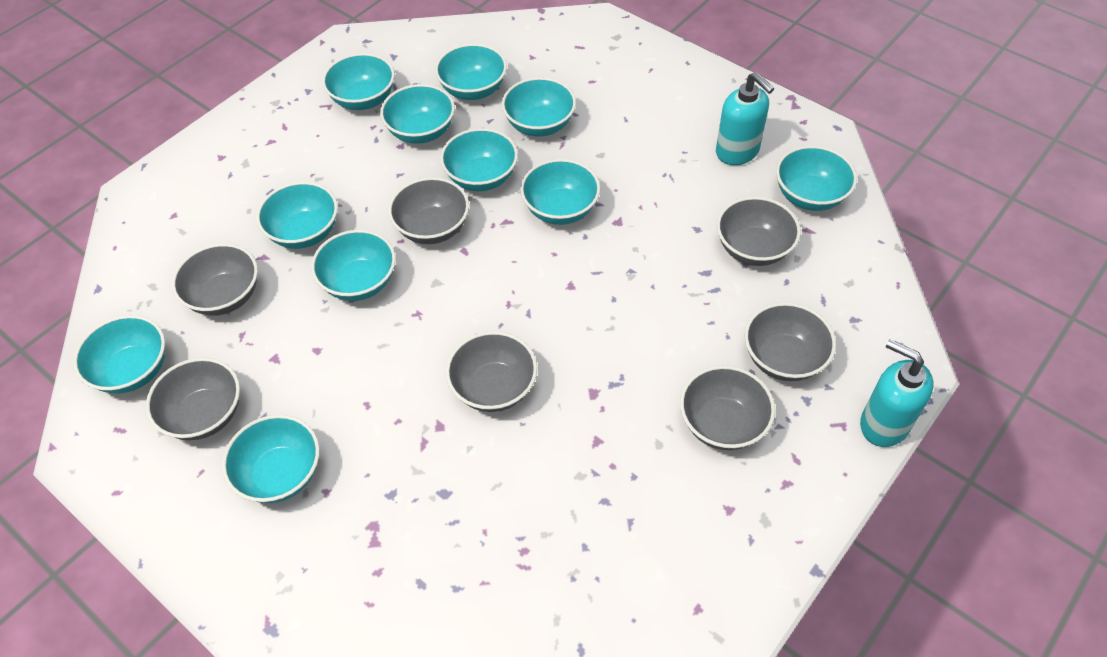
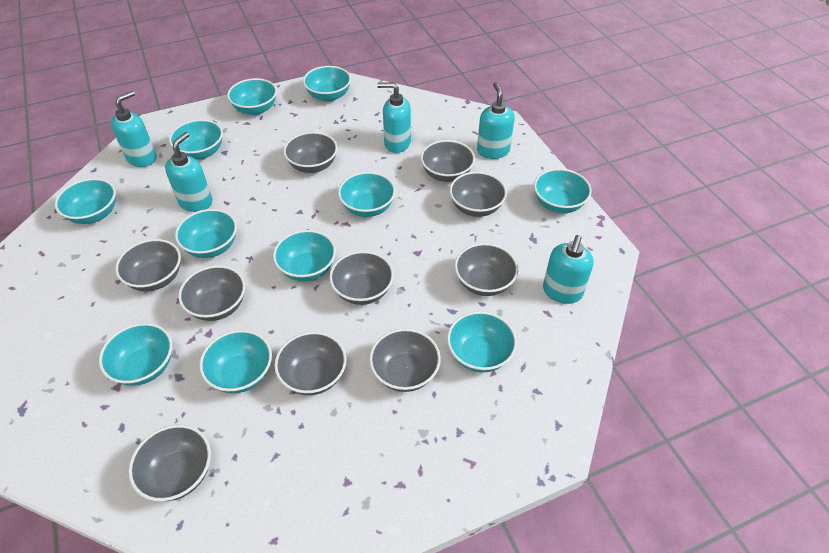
grey bowl: [146,358,240,440] [172,243,258,316] [388,177,469,244] [446,331,537,412] [680,366,775,450] [717,197,801,266] [745,302,836,381] = 7 -> [115,239,181,291] [129,425,211,501] [178,265,245,321] [275,332,346,395] [283,132,338,173] [329,251,394,305] [369,329,441,392] [421,140,475,182] [450,172,507,217] [455,243,518,296] = 10
turquoise soap dispenser: [716,72,774,165] [860,339,934,447] = 2 -> [111,91,157,167] [165,132,213,212] [377,82,411,153] [477,82,515,159] [543,235,594,304] = 5

